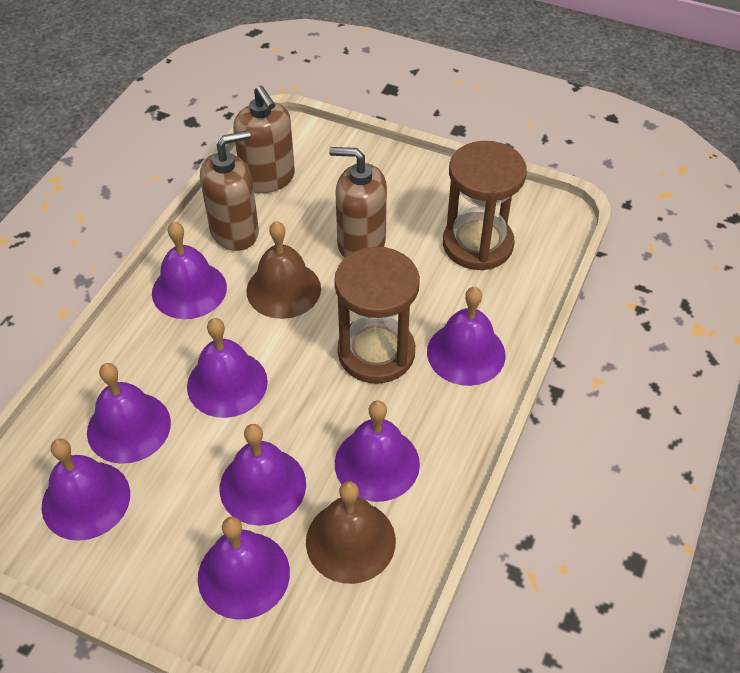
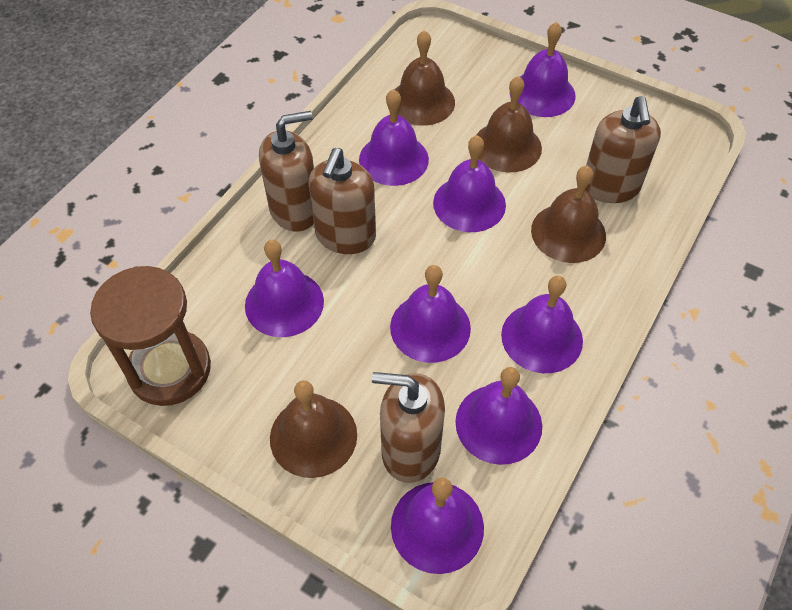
brown bell: [247,221,321,319] [306,481,396,584] = 2 -> [270,380,357,478] [394,30,455,126] [476,76,542,173] [531,166,606,263] = 4
brown hourglass: [334,247,420,384] [443,141,527,270] = 2 -> [90,266,211,406] = 1
brown soap dispenser: [200,130,259,251] [233,85,295,193] [329,147,387,258] = 3 -> [259,111,314,231] [309,148,376,254] [372,372,445,483] [585,96,661,203] = 4

